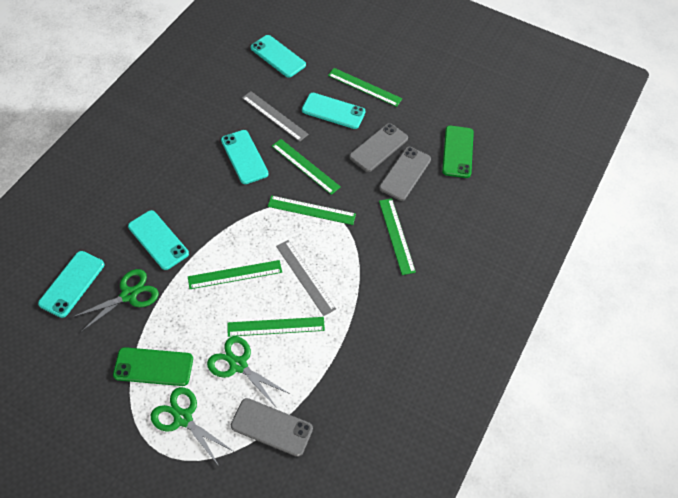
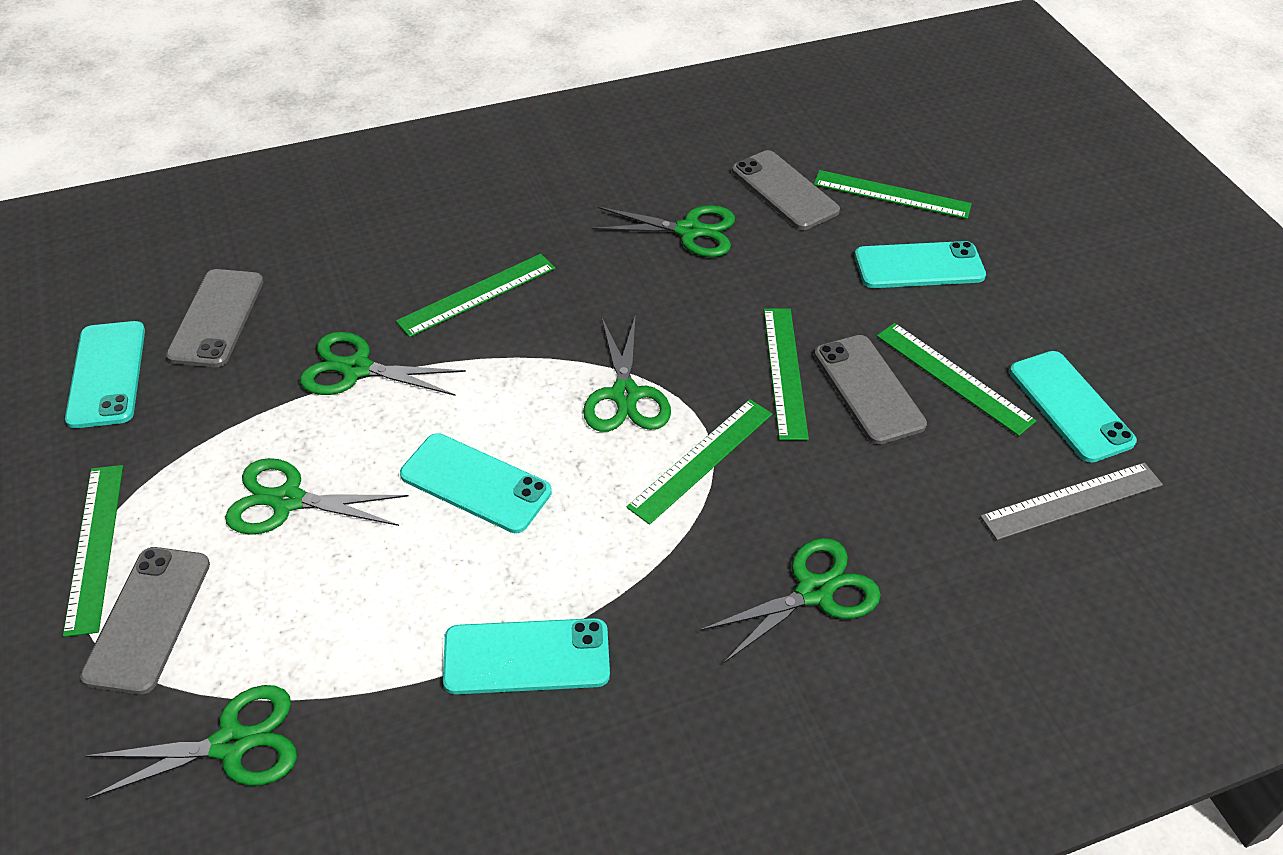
green phone: [113,347,193,386] [442,126,474,178] = 2 -> none = 0
green scissors: [73,269,159,332] [151,387,233,466] [207,336,290,408] = 3 -> [85,685,297,800] [225,458,409,535] [300,332,466,396] [583,314,671,432] [592,205,735,257] [700,538,881,664] = 6
grey phone: [231,398,313,457] [349,123,408,172] [379,147,431,201] = 3 -> [80,547,210,694] [166,269,264,367] [732,150,840,230] [814,335,927,444] = 4
grey ruler: [242,91,309,142] [276,240,336,316] = 2 -> [980,463,1163,540] = 1

